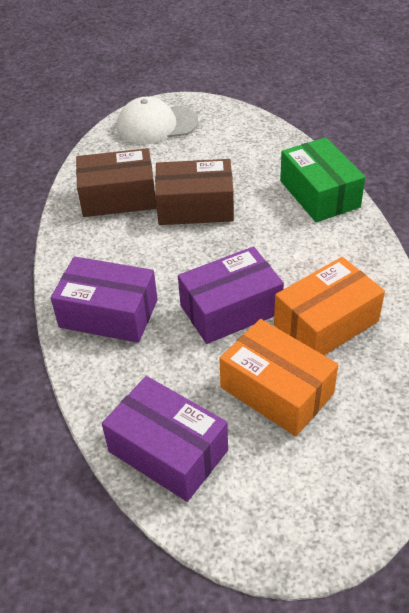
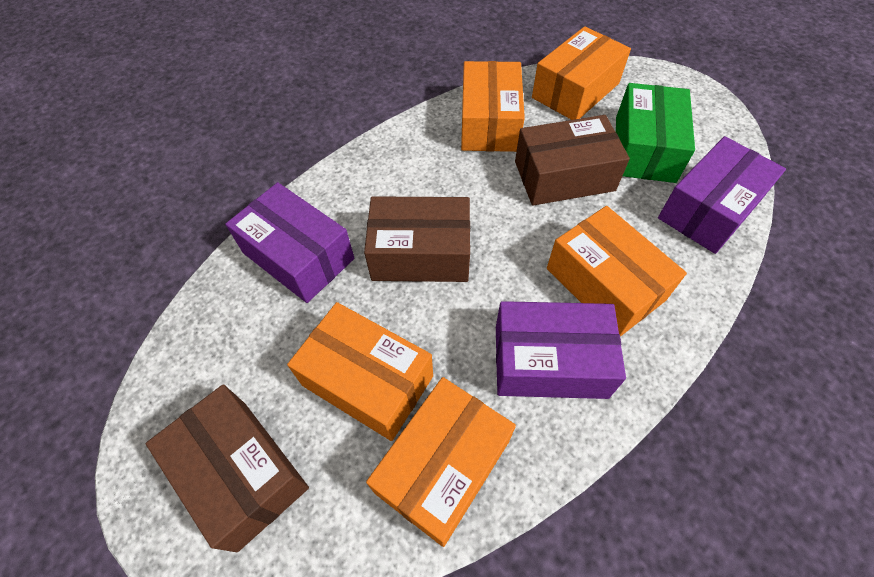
brown box: [76,148,157,217] [155,159,234,225] = 2 -> [146,384,309,552] [364,196,470,282] [515,115,630,206] = 3
orange box: [219,319,338,436] [274,257,385,355] = 2 -> [287,302,433,441] [366,377,516,547] [461,61,525,152] [532,26,631,120] [547,206,687,337] = 5
white cap: [117,97,198,144] = 1 -> none = 0

